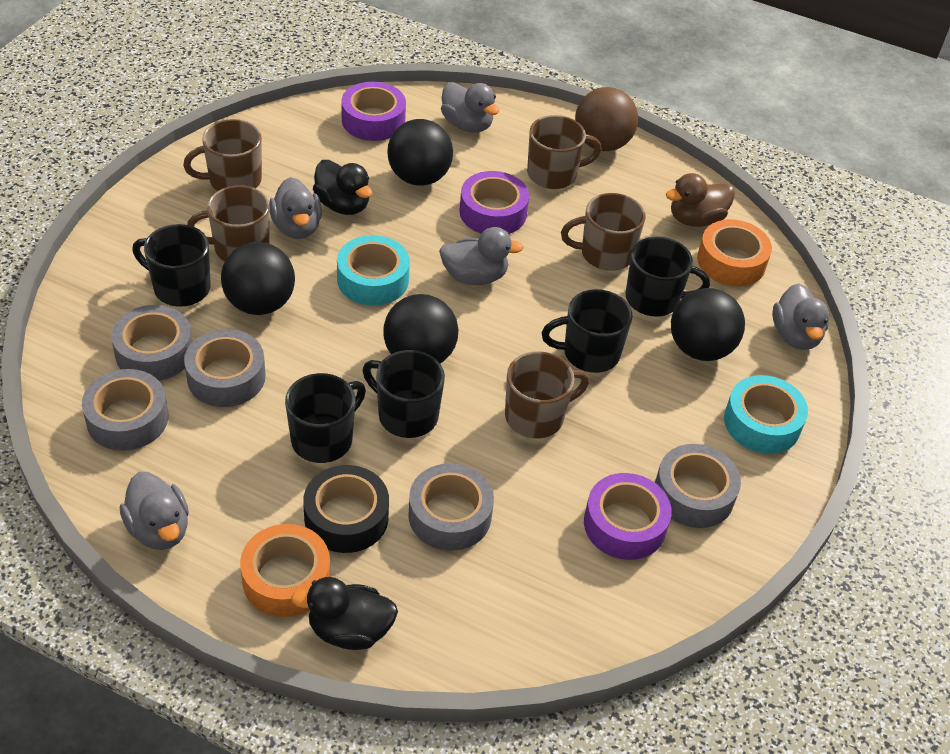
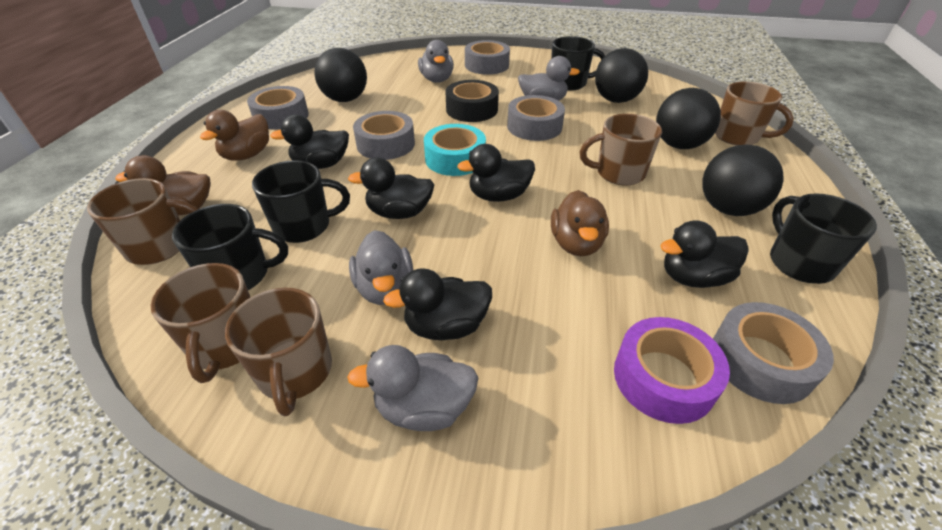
black duck: [291,577,398,650] [313,160,372,215] = 2 -> [270,114,349,169] [348,157,434,219] [383,268,492,340] [457,144,535,202] [660,220,749,288] = 5
black mug: [132,224,211,307] [285,373,366,463] [362,350,445,438] [542,289,633,373] [626,236,710,317] = 5 -> [172,204,288,290] [252,160,350,243] [551,36,605,91] [770,193,877,284] = 4
brown ball: [575,87,638,151] = 1 -> none = 0
brown duck: [666,173,735,227] = 1 -> [115,155,211,215] [200,110,269,160] [551,190,609,256] = 3
grey duck: [120,472,189,550] [269,177,322,239] [439,227,524,285] [441,82,499,133] [772,283,829,350] = 5 -> [347,345,479,431] [349,230,413,305] [418,40,454,83] [518,56,580,101] = 4
orange tape: [240,524,330,617] [697,219,772,286] = 2 -> none = 0
purple tape: [341,82,406,141] [459,171,529,234] [584,473,672,560] = 3 -> [614,317,730,424] = 1
turquoise tape: [337,235,410,305] [724,375,808,454] = 2 -> [424,124,486,176] = 1

